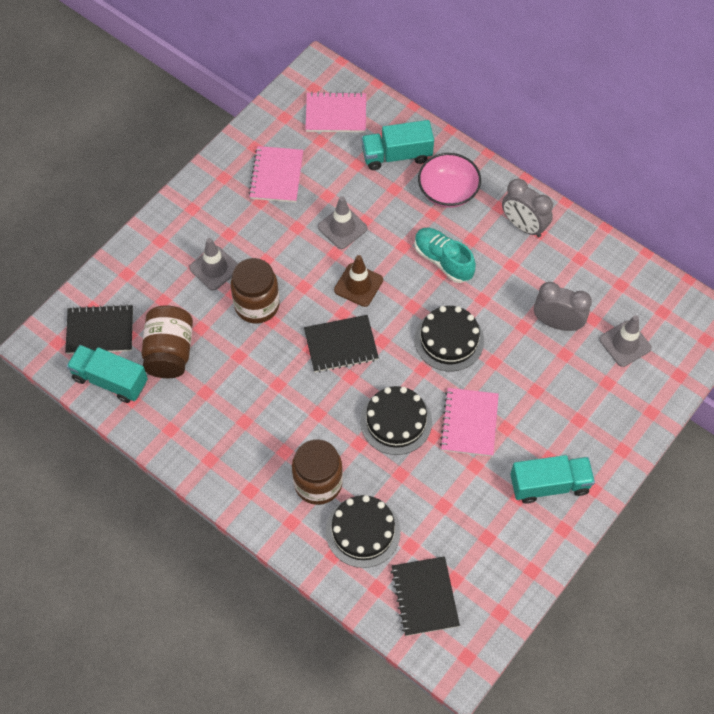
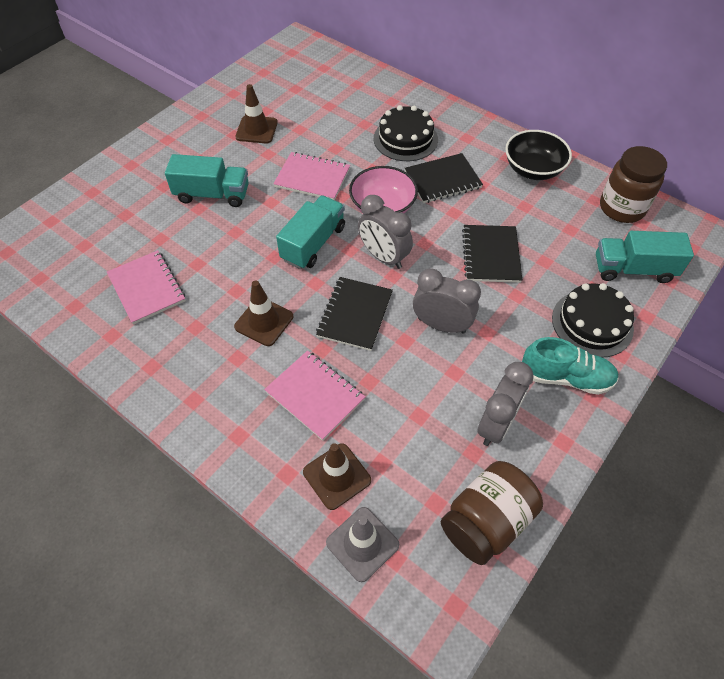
black bowl: none = 0 -> [505,130,572,180] = 1
black cake: [326,495,401,568] [360,386,432,455] [415,306,484,371] = 3 -> [374,105,438,161] [552,283,634,357] = 2
brown jar: [142,305,193,378] [231,258,280,324] [292,439,343,505] = 3 -> [441,461,543,565] [600,146,667,223] = 2
brown traffic cone: [334,255,383,307] = 1 -> [234,280,293,346] [235,84,278,143] [303,443,371,510] = 3
grey clock: [502,178,553,237] [534,282,592,331] = 2 -> [358,195,413,269] [413,268,481,334] [477,362,534,446] = 3
grey traffic cone: [189,238,238,290] [318,196,367,249] [599,315,652,367] = 3 -> [326,507,399,582] = 1

